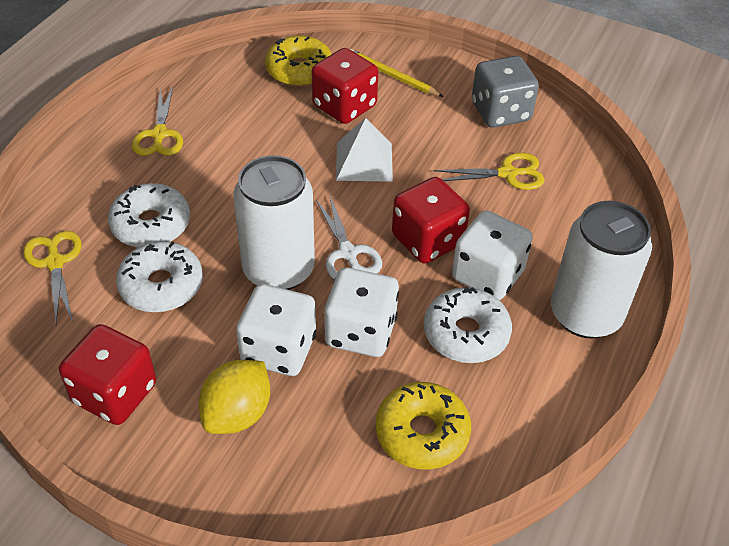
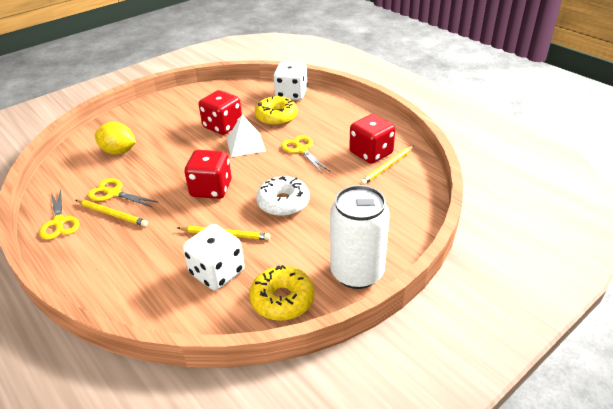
grey dice: [472,56,539,128] = 1 -> none = 0
white can: [233,155,315,290] [551,201,652,338] = 2 -> [330,185,390,289] = 1
white dice: [236,284,316,376] [324,267,399,357] [452,210,533,300] = 3 -> [183,224,245,291] [273,62,308,100] = 2
white donut: [108,183,190,248] [116,241,203,313] [424,287,512,363] = 3 -> [256,176,310,216] = 1
white scissors: [316,194,382,279] = 1 -> none = 0
yellow pencil: [350,49,444,97] = 1 -> [76,200,148,226] [177,226,270,240] [360,146,414,185] = 3

